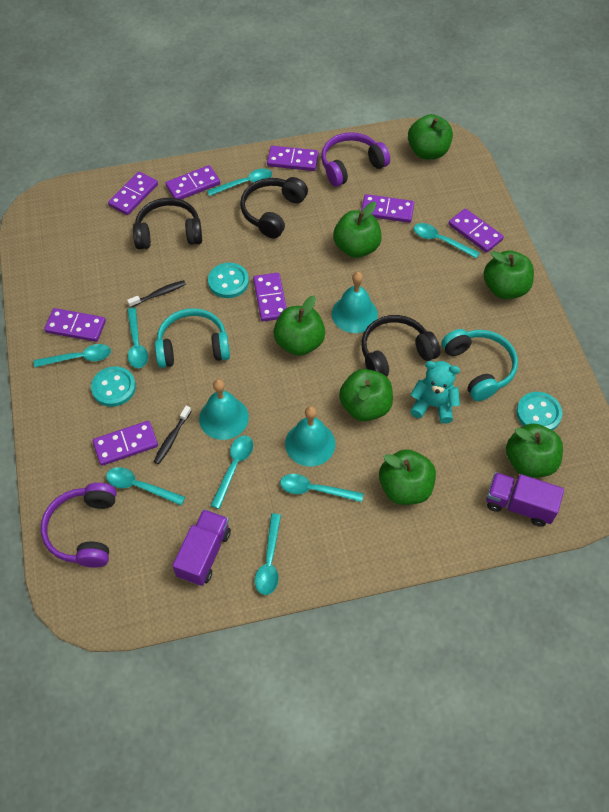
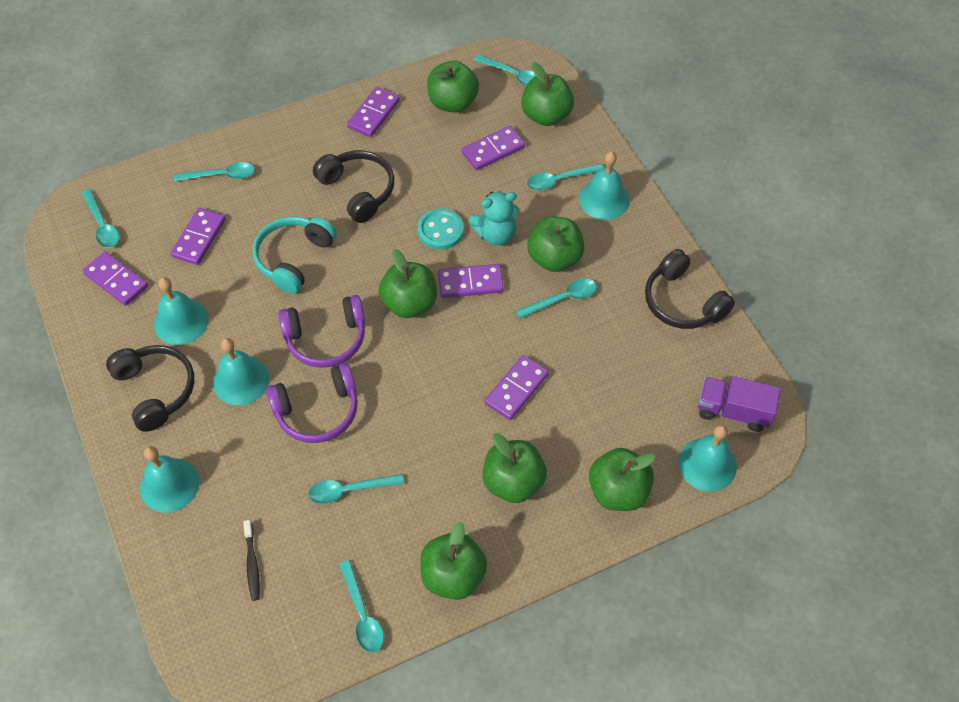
black toothbrush: [127,280,186,308] [154,406,191,464] = 2 -> [243,520,260,601] = 1
purple domino: [44,308,106,342] [93,421,158,466] [108,172,158,215] [165,165,220,199] [253,273,287,321] [267,146,319,171] [361,194,414,223] [448,208,504,253] = 8 -> [83,251,148,306] [171,208,226,265] [347,87,400,137] [438,264,504,298] [462,126,525,170] [485,355,549,420] = 6
purple truck: [172,509,231,586] [486,472,564,527] = 2 -> [698,376,781,432] = 1
turquoise bell: [199,379,249,440] [285,406,335,466] [332,272,378,333] = 3 -> [140,446,199,513] [154,277,209,345] [213,338,269,405] [579,151,630,220] [678,425,737,492] = 5
turquoise button: [91,366,136,407] [208,263,249,298] [516,392,563,430] = 3 -> [417,208,464,250] = 1
turquoise headphones: [155,308,230,368] [442,329,518,401] = 2 -> [252,217,337,294] = 1
turquoise spoon: [34,344,111,368] [106,467,185,506] [127,308,148,368] [207,169,272,196] [210,435,253,509] [255,513,281,595] [280,474,364,502] [414,223,480,259] = 8 -> [81,189,119,248] [174,162,255,181] [308,474,404,504] [339,560,384,653] [473,54,536,86] [515,279,597,319] [527,164,603,191] = 7

